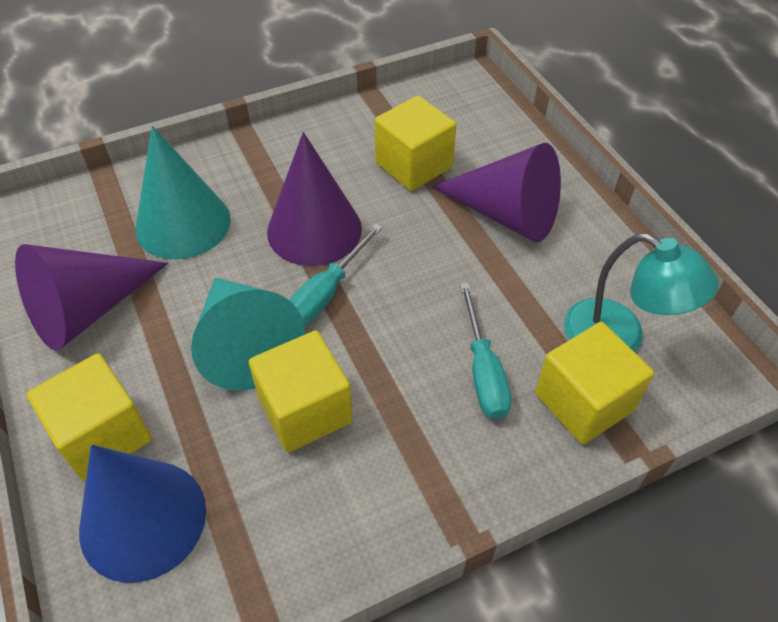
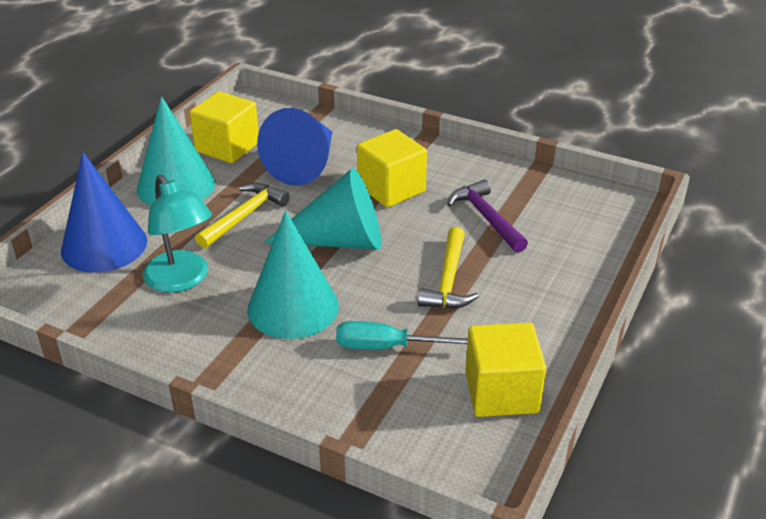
blue cone: [79,445,206,583] = 1 -> [61,152,147,273] [257,108,332,186] = 2
purple cone: [15,244,168,350] [267,132,362,266] [432,143,561,242] = 3 -> none = 0
purple hammer: none = 0 -> [447,179,528,253] = 1
turquoise cone: [135,126,230,259] [191,277,304,390] = 2 -> [137,96,215,206] [247,211,339,339] [264,168,381,250] = 3
turquoise screwdriver: [290,224,383,326] [460,283,511,419] = 2 -> [336,321,468,349] = 1
yellow cube: [27,353,152,481] [249,330,353,453] [375,96,456,191] [535,322,654,445] = 4 -> [190,91,259,163] [357,129,427,208] [465,322,546,417] = 3
yellow hammer: none = 0 -> [195,183,290,248] [418,227,479,309] = 2

